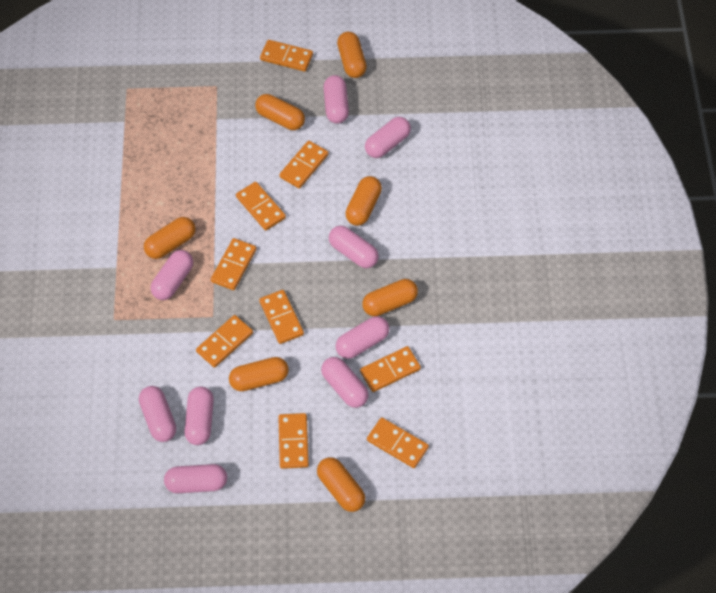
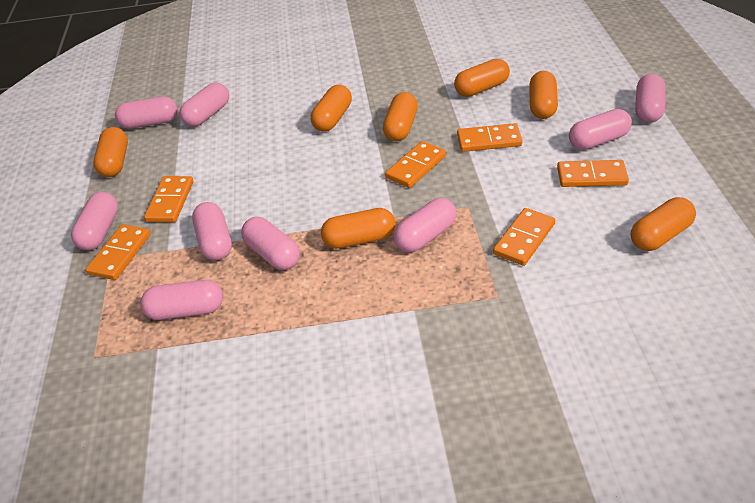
orange domino: [196,315,253,368] [211,238,256,290] [236,182,286,231] [259,290,304,344] [260,40,313,71] [278,413,309,469] [279,141,328,188] [360,346,421,392] [367,417,429,468] = 9 -> [85,224,151,280] [144,176,193,223] [385,141,446,188] [457,123,522,152] [493,208,555,266] [557,160,629,187] = 6

